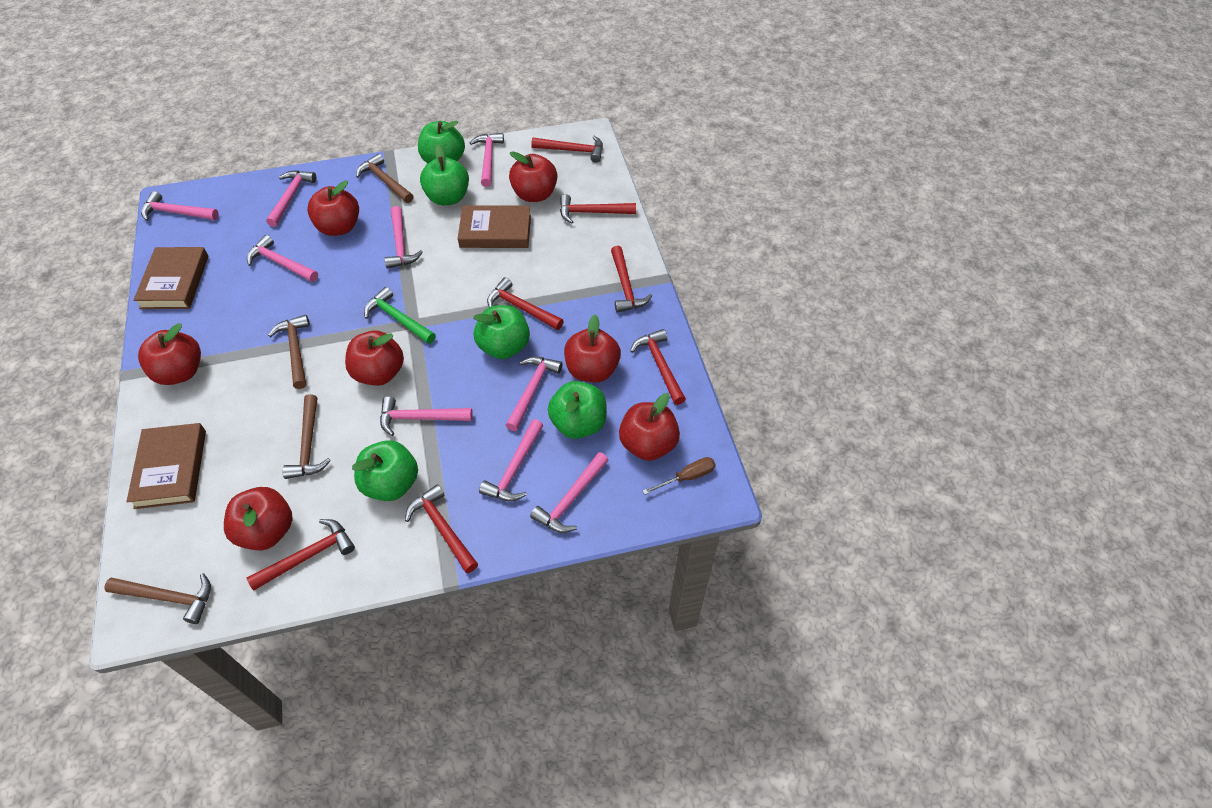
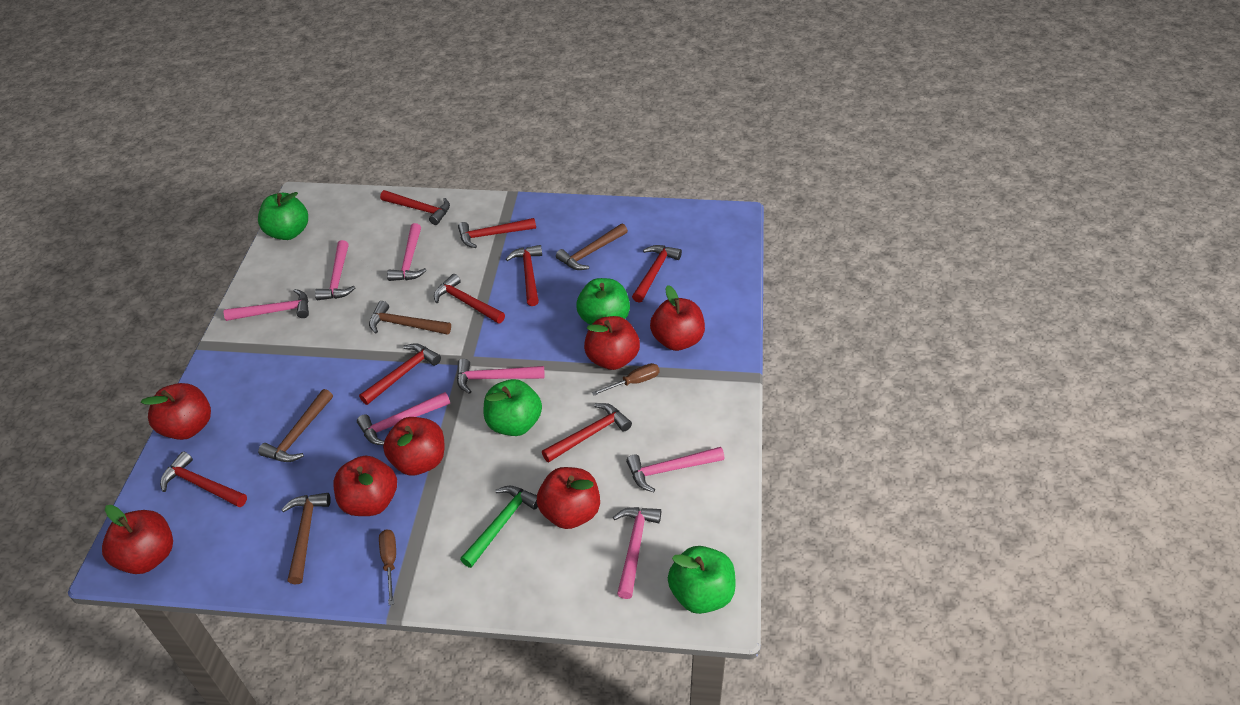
brown book: [126,423,206,509] [133,247,209,309] [458,205,531,248] = 3 -> none = 0
brown screwdriver: [643,457,716,495] = 1 -> [379,529,396,605] [592,363,660,396] = 2
green apple: [352,440,418,501] [418,121,465,163] [420,144,469,205] [473,305,530,359] [548,381,607,439] = 5 -> [258,192,308,240] [484,379,542,436] [576,278,630,325] [668,546,736,614] = 4
pink hammer: [141,191,219,221] [247,235,318,282] [266,170,316,227] [380,396,473,436] [384,206,423,269] [470,133,504,187] [479,419,544,501] [505,356,563,431] [530,452,609,533] = 9 -> [224,289,309,321] [315,240,355,300] [357,392,450,445] [387,223,427,281] [457,359,545,394] [613,507,661,599] [626,447,725,492] = 7
red hammer: [247,519,355,590] [405,484,478,573] [487,277,563,330] [531,136,603,163] [560,194,636,223] [611,246,652,313] [630,329,686,405] = 7 -> [160,451,247,507] [359,343,441,405] [380,190,450,225] [434,274,505,324] [458,218,536,248] [506,245,542,306] [542,403,632,462] [632,245,682,303] = 8

